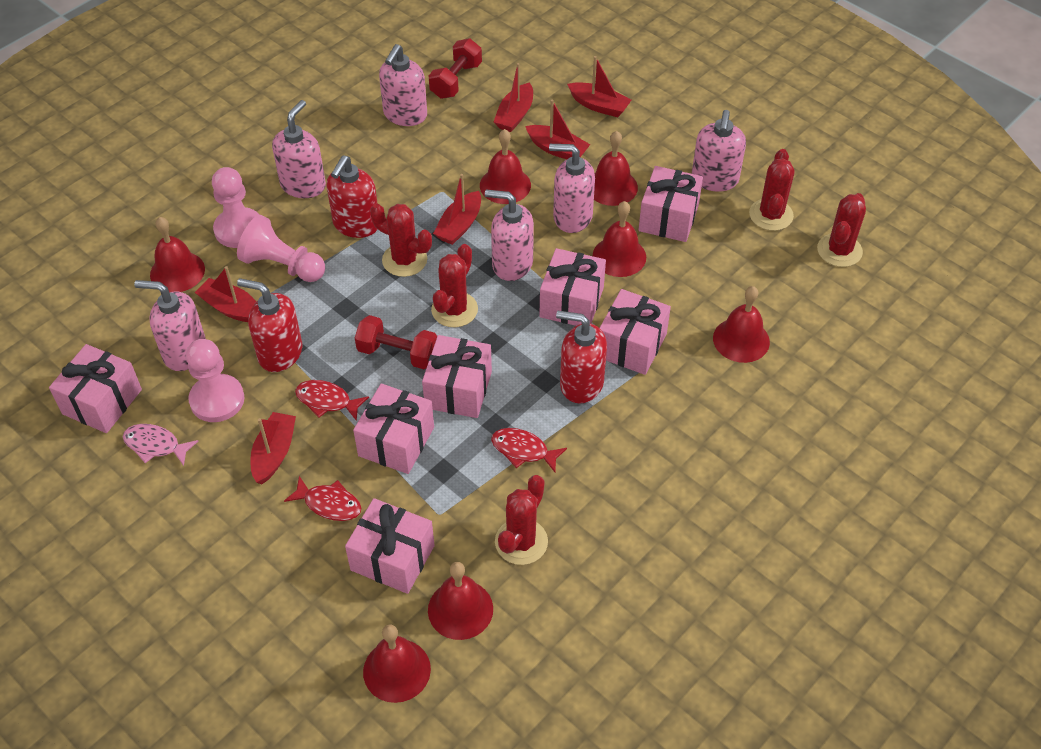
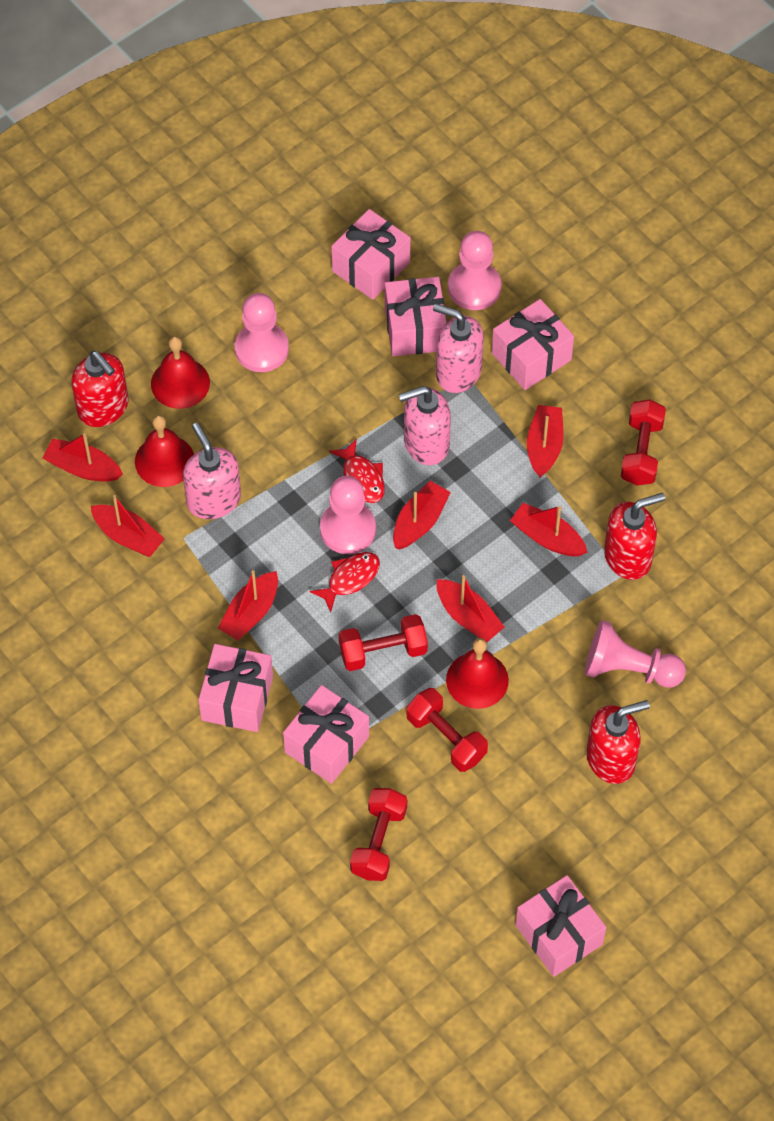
pink fish: [123,424,198,466] = 1 -> none = 0
pink gift: [49,344,142,433] [345,498,435,594] [353,384,434,474] [422,335,492,418] [539,248,606,326] [600,289,671,375] [639,166,703,242] = 7 -> [198,644,273,732] [283,685,369,784] [331,209,411,300] [385,277,447,356] [492,299,574,390] [515,875,606,977] = 6
pink pawn: [186,339,244,422] [212,167,259,248] [237,215,325,282] = 3 -> [235,293,289,372] [320,476,376,554] [448,231,501,310] [585,620,686,688] = 4
pink soap dispenser: [134,280,206,371] [272,100,326,198] [379,44,427,126] [485,190,534,281] [549,144,595,233] [692,110,746,192] = 6 -> [183,423,241,519] [398,386,451,465] [433,304,484,393] = 3
red bell: [150,217,205,292] [363,625,431,703] [428,562,493,640] [480,129,531,204] [593,201,646,277] [594,131,638,206] [713,286,770,363] = 7 -> [135,415,194,487] [151,336,210,409] [446,638,509,709] = 3
red boat: [195,266,256,322] [250,412,296,484] [433,174,481,245] [494,63,533,132] [525,99,590,159] [567,56,631,117] = 6 -> [42,433,123,482] [91,495,165,557] [218,570,278,640] [393,481,451,550] [437,575,504,642] [510,503,588,556] [527,405,564,477] = 7
red cactus: [370,203,432,277] [431,244,478,327] [495,475,548,565] [749,149,795,231] [817,193,866,267] = 5 -> none = 0
red dumbbell: [355,315,437,369] [429,38,482,99] = 2 -> [339,614,428,671] [350,788,407,881] [406,688,488,772] [621,400,666,485] = 4
red fish: [284,476,361,521] [295,380,369,421] [491,428,567,472] = 3 -> [310,552,380,612] [329,438,385,503] = 2

